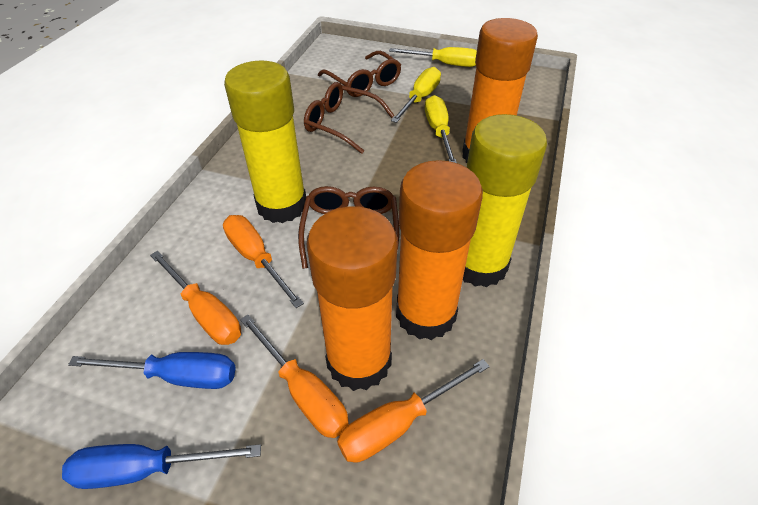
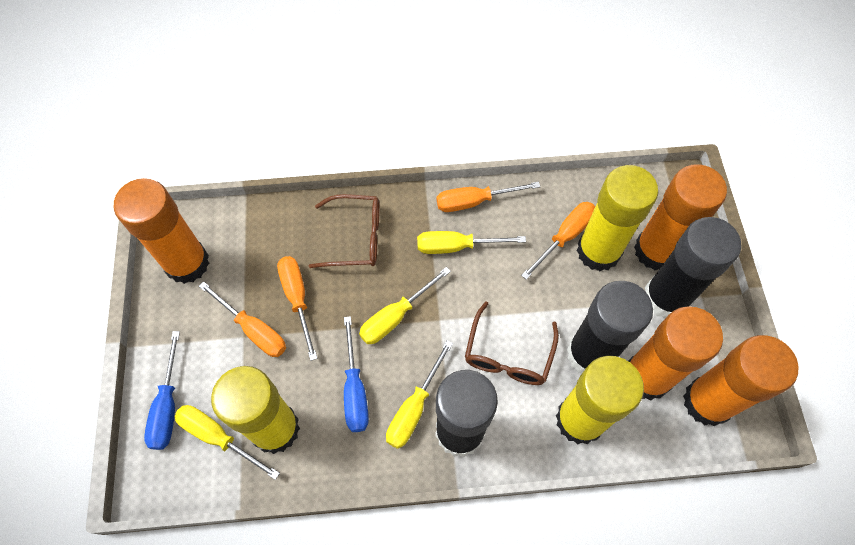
black glue stick: none = 0 -> [435,370,498,457] [567,281,653,373] [645,217,741,318] = 3
brown glasses: [298,186,399,269] [304,82,395,154] [318,51,401,97] = 3 -> [308,194,379,268] [465,302,559,385] = 2
orange glue stick: [306,206,397,391] [396,160,483,340] [462,18,538,163] = 3 -> [114,178,210,284] [628,306,723,401] [634,164,727,270] [683,335,799,426] = 4
yellow glue stick: [224,61,306,223] [463,114,547,287] = 2 -> [211,366,300,454] [556,356,644,444] [577,165,658,271] = 3
yellow screwdriver: [389,47,477,67] [391,67,441,123] [425,95,457,163] = 3 -> [174,405,280,480] [359,267,451,344] [386,340,453,449] [417,231,526,254] = 4

